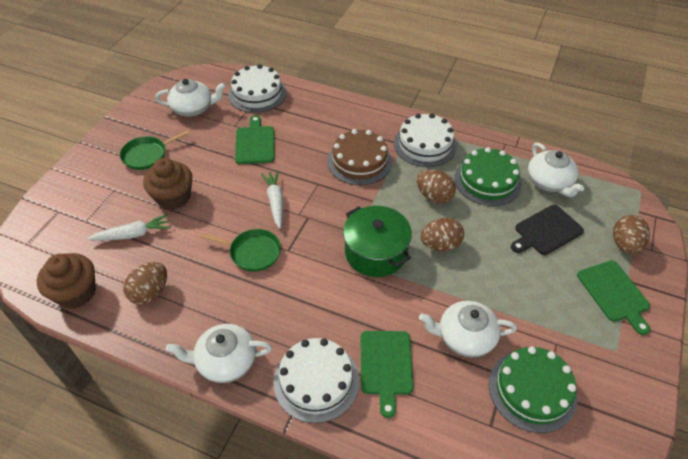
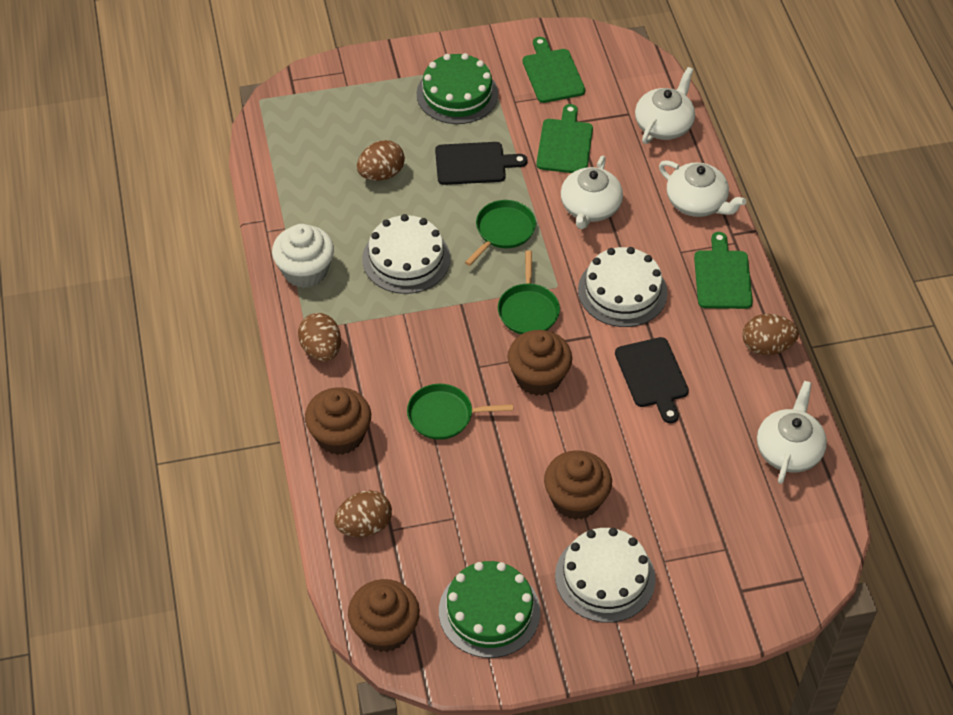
black cutting board: [511,205,584,255] = 1 -> [435,142,528,185] [615,337,689,423] = 2
brown cake: [327,129,392,185] = 1 -> none = 0
brown cupcake: [37,253,96,309] [143,158,193,210] = 2 -> [305,387,371,455] [348,579,420,652] [507,330,572,396] [544,450,612,520] = 4
green pan: [120,130,190,170] [201,229,281,272] = 2 -> [407,384,513,440] [465,200,536,266] [498,251,560,334] = 3
green pot: [343,206,412,277] = 1 -> none = 0
white carrot: [87,214,170,241] [261,170,283,228] = 2 -> none = 0
white cupcake: none = 0 -> [272,224,334,288] = 1

